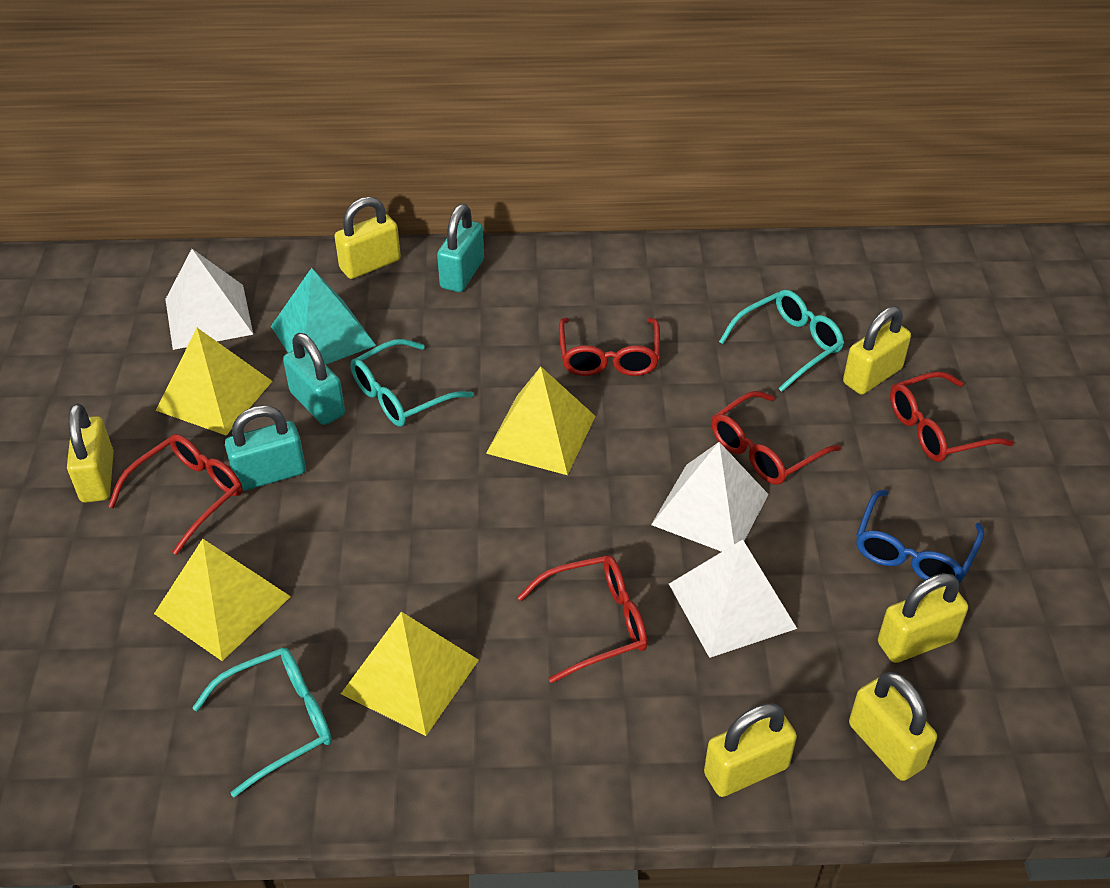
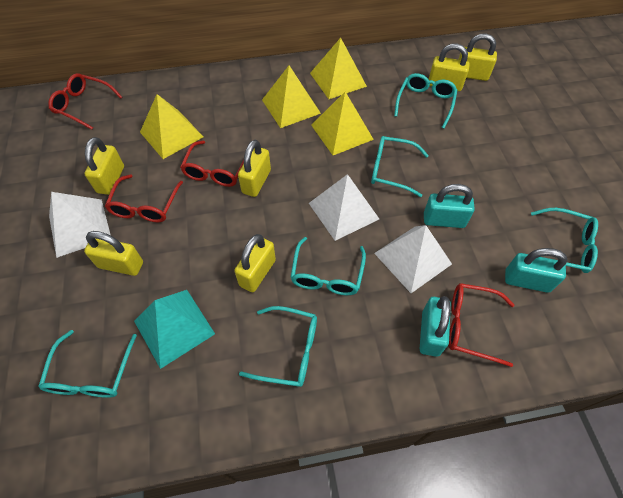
blue glasses: [856,490,985,583] = 1 -> none = 0
red glasses: [108,434,243,555] [517,555,647,683] [559,318,660,376] [712,391,841,485] [890,371,1014,462] = 5 -> [48,73,122,130] [105,174,183,222] [180,141,244,187] [449,283,514,367] = 4
turquoise glasses: [192,648,332,797] [350,339,474,426] [719,290,844,392] = 3 -> [38,330,137,398] [239,306,317,387] [290,237,366,295] [371,136,429,197] [394,73,457,129] [531,208,598,273] = 6

